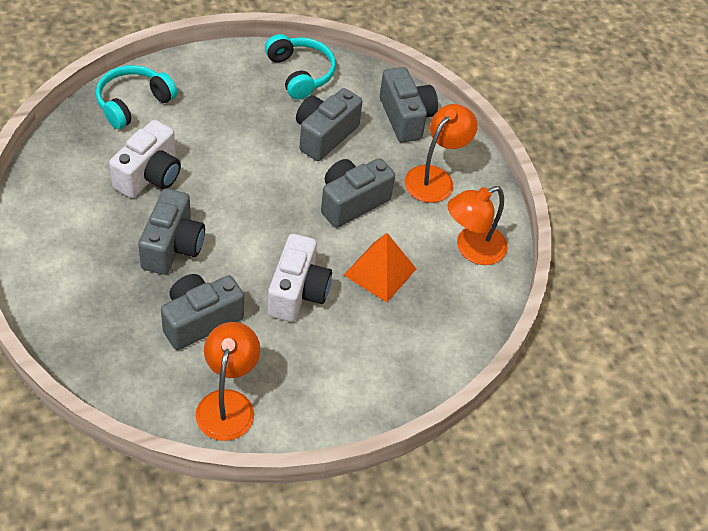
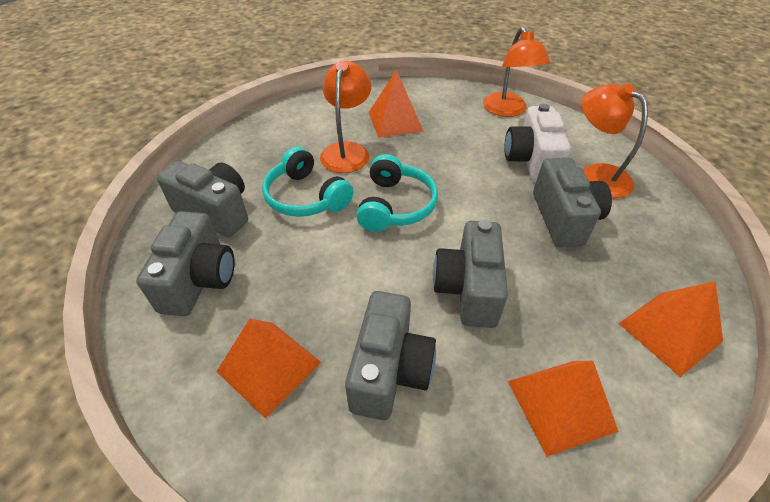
orange pyramid: [344,233,416,302] = 1 -> [216,319,322,419] [369,69,423,138] [508,361,619,457] [618,281,723,377] = 4
white camera: [109,120,181,198] [268,234,332,322] = 2 -> [504,104,571,182] = 1

